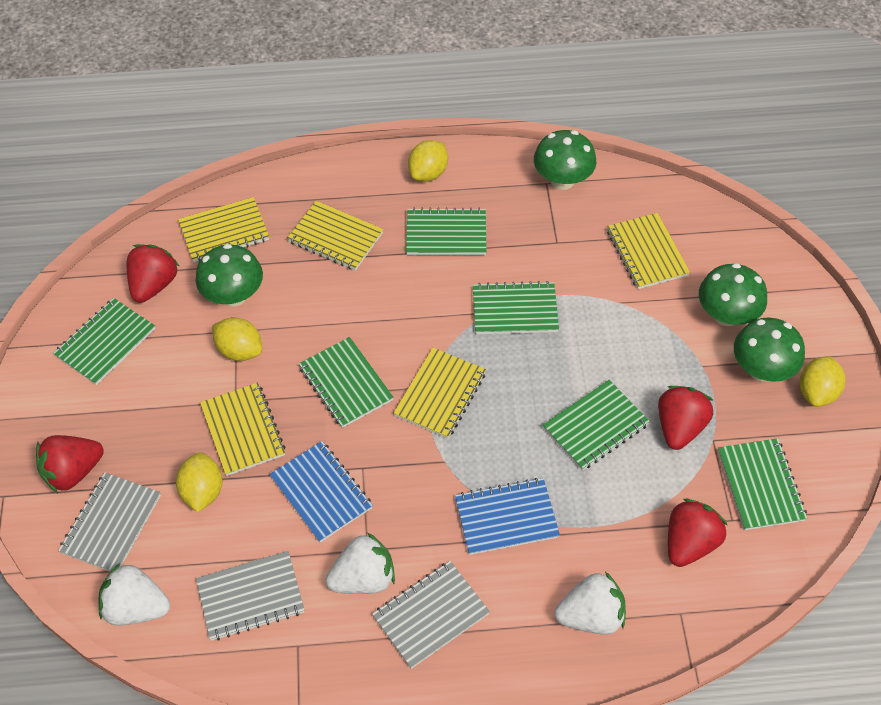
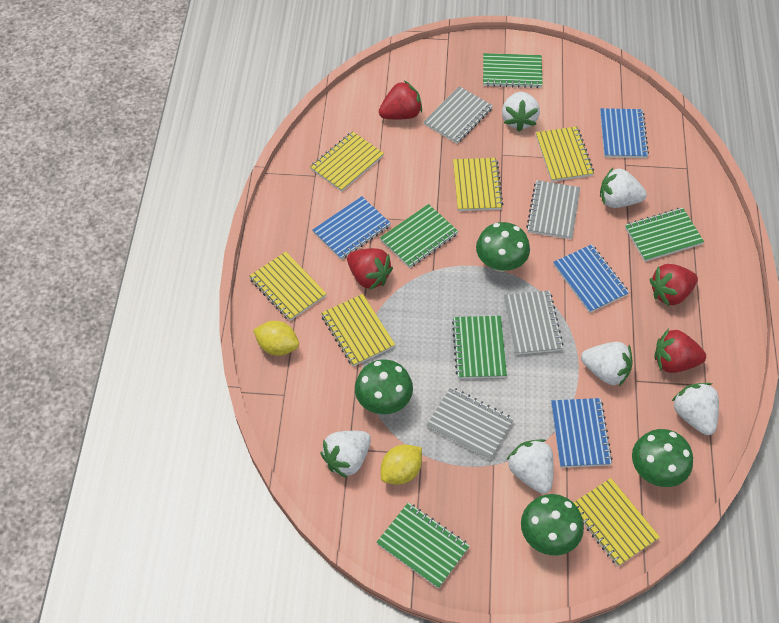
blue notebook: [270,441,373,542] [455,478,560,555] = 2 -> [312,196,391,260] [551,398,613,468] [553,244,629,313] [600,108,649,158] = 4
green notebook: [53,298,155,385] [299,337,394,428] [406,207,486,255] [473,281,559,334] [543,380,650,470] [718,438,807,530] = 6 -> [376,502,470,589] [380,204,458,268] [452,316,507,379] [483,53,543,88] [625,208,704,262] = 5
grey notebook: [58,473,161,572] [196,551,305,641] [372,561,490,669] = 3 -> [423,86,493,144] [427,387,514,460] [503,291,563,355] [526,180,580,240] = 4
white strawberry: [98,563,170,625] [326,532,395,594] [554,572,626,634] = 3 -> [320,431,371,478] [502,92,540,132] [507,439,554,494] [581,342,633,386] [600,168,647,208] [672,383,719,435] = 6
yellow lemon: [176,452,223,512] [212,317,262,361] [408,140,448,182] [800,356,845,407] = 4 -> [253,321,299,356] [381,445,422,485] = 2
yellow notebook: [178,197,269,262] [200,382,285,476] [287,201,383,271] [394,348,486,439] [607,213,690,289] = 5 -> [249,252,327,321] [310,131,384,192] [321,294,395,367] [453,158,503,211] [536,126,594,182] [573,478,660,566] = 6

